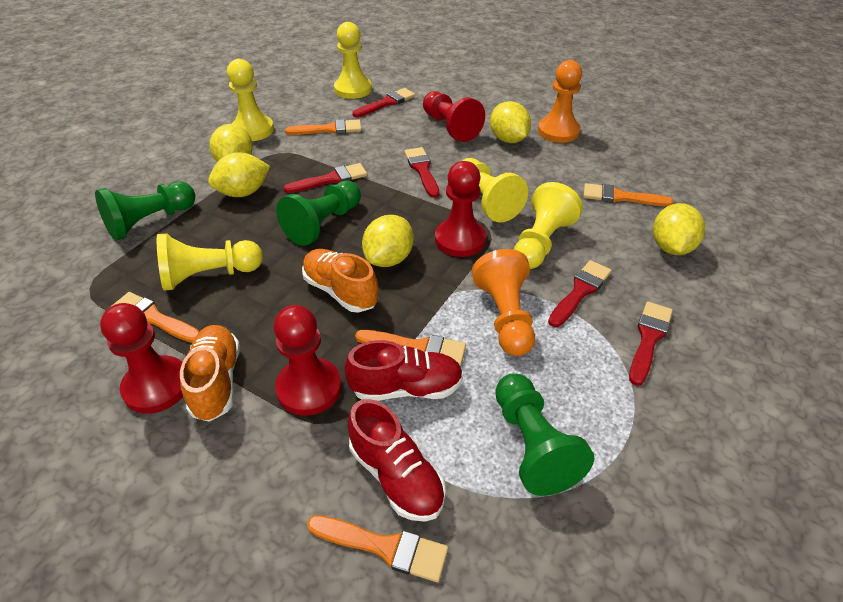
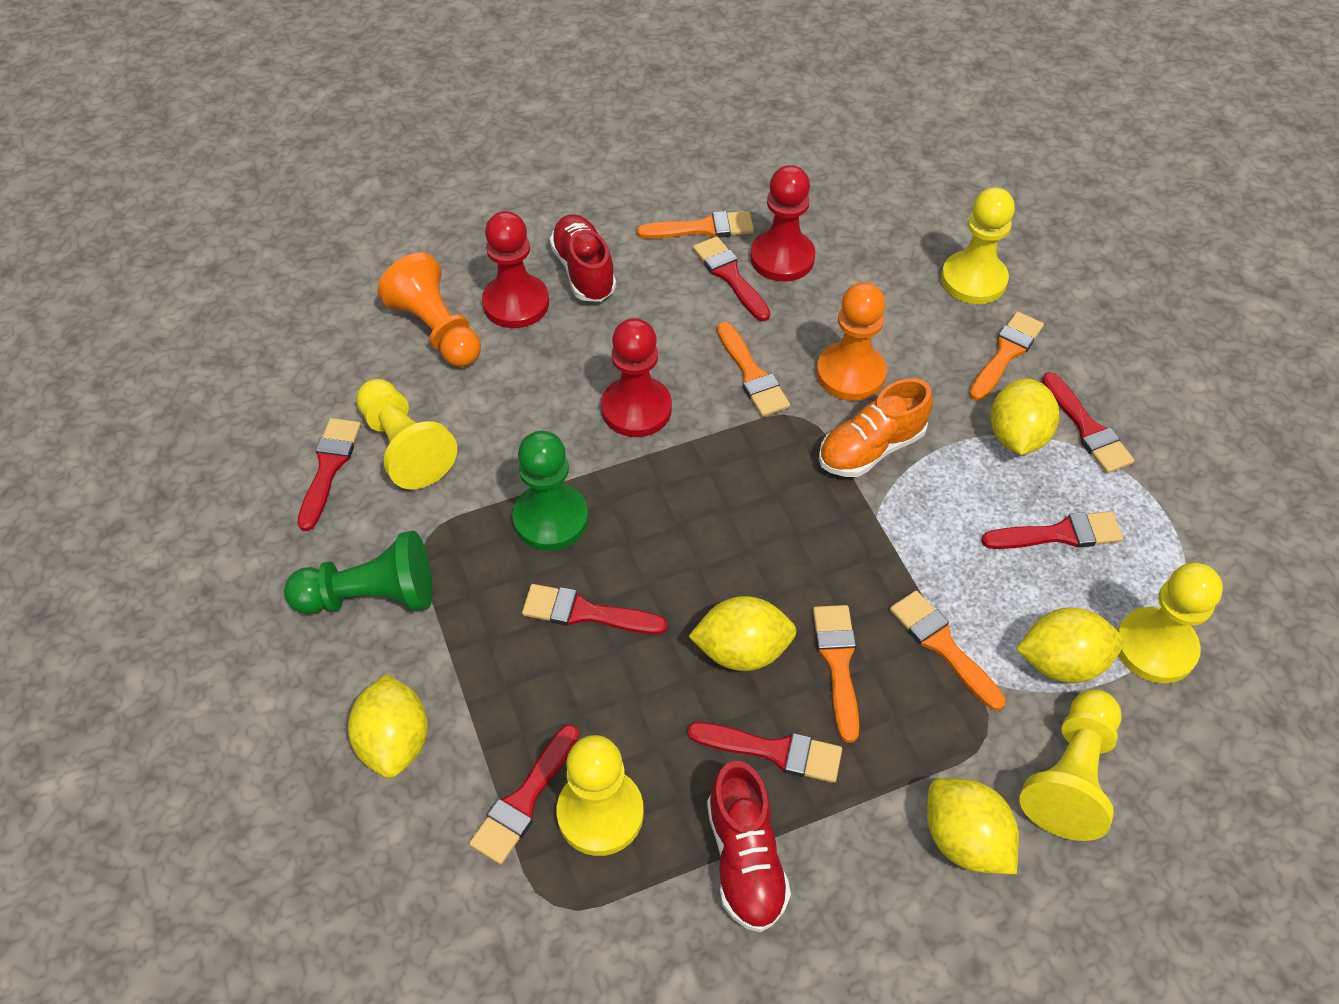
green pawn: [95,181,195,241] [276,180,361,246] [495,373,594,496] = 3 -> [284,530,433,614] [512,431,588,551] = 2
orange shoe: [180,325,240,422] [302,249,379,313] = 2 -> [819,378,933,477] = 1
red brush: [283,163,367,193] [352,88,415,117] [404,147,439,198] [548,260,612,327] [629,301,673,386] = 5 -> [297,418,361,531] [469,724,579,865] [522,584,667,635] [687,722,842,783] [693,236,771,321] [981,511,1123,549] [1042,372,1135,473] = 7
red pawn: [100,303,183,414] [274,305,342,416] [423,91,485,142] [435,161,486,257] = 4 -> [482,211,549,328] [601,318,672,437] [750,165,815,282] = 3

